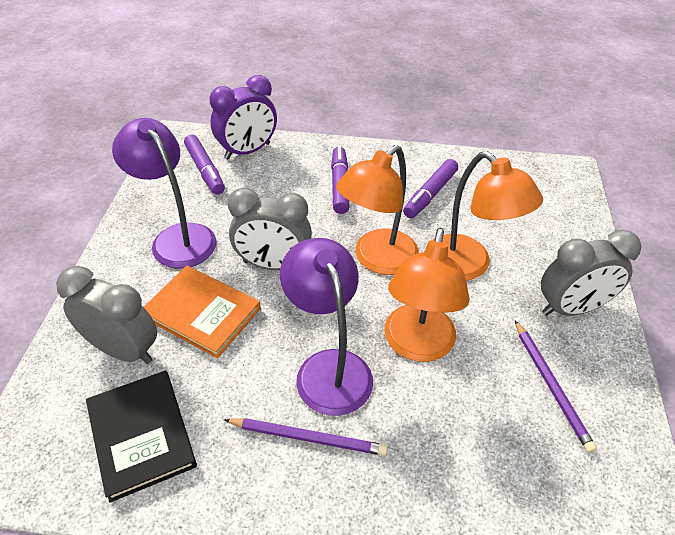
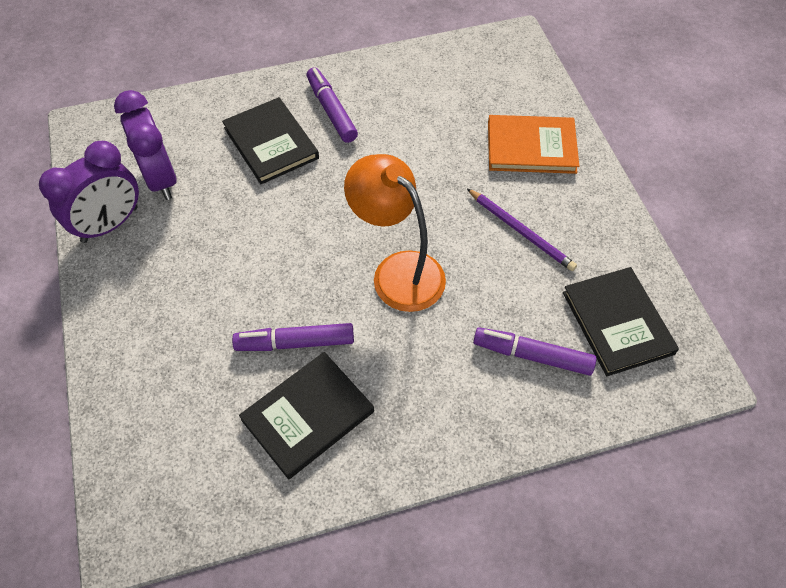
black book: [86,371,197,503] = 1 -> [222,97,319,184] [239,352,374,479] [563,267,679,376] = 3
grey clock: [56,266,157,364] [228,187,312,270] [541,230,641,316] = 3 -> none = 0
orange lamp: [336,145,419,275] [384,228,470,362] [433,151,543,281] = 3 -> [344,154,446,312] = 1
purple clock: [210,75,277,159] = 1 -> [39,141,139,243] [114,90,177,200] = 2
purple lamp: [112,118,216,268] [280,238,373,416] = 2 -> none = 0
purple pencil: [225,418,388,456] [515,320,597,453] = 2 -> [467,189,577,271] = 1

